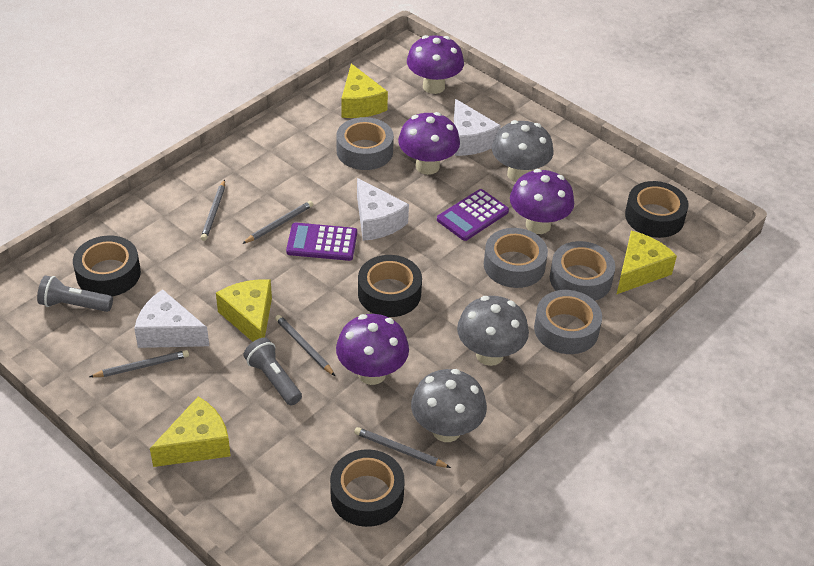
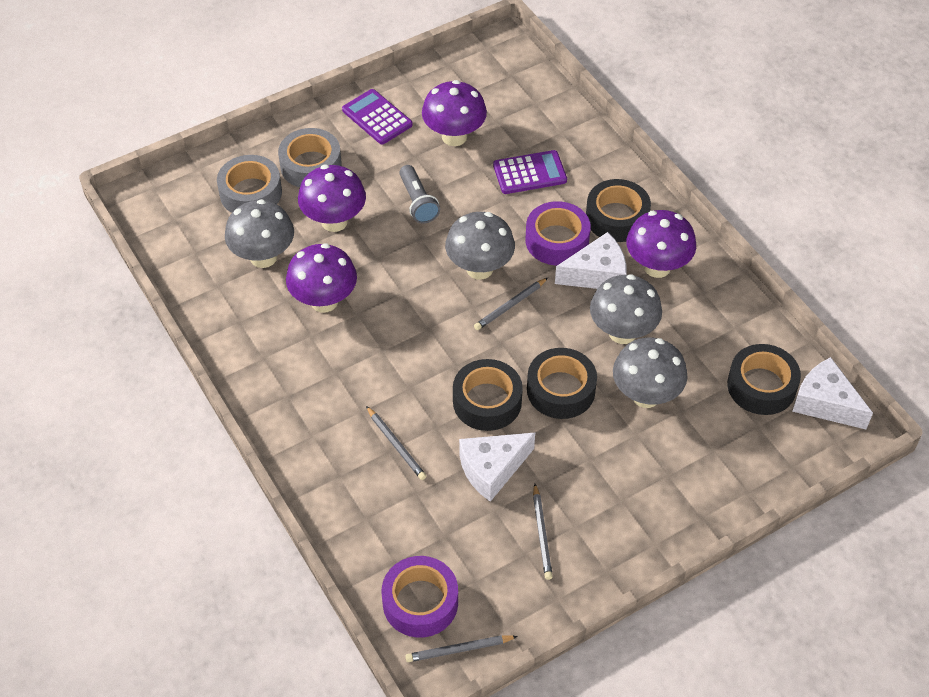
grey flashlight: [37,276,113,312] [244,338,302,405] = 2 -> [399,165,440,223] = 1
grey mushroom: [411,369,487,442] [457,296,529,366] [492,120,553,182] = 3 -> [225,199,294,268] [445,212,515,280] [590,274,662,344] [613,338,688,408] = 4
grey pencil: [89,350,189,377] [201,179,225,241] [242,201,313,244] [275,315,335,376] [354,427,451,468] = 5 -> [366,406,427,480] [405,635,518,662] [474,278,548,330] [533,484,553,580] = 4
grey tape: [336,117,394,170] [484,228,548,288] [534,290,602,354] [550,241,615,301] = 4 -> [217,155,282,213] [278,128,342,187] = 2
purple tape: none = 0 -> [382,556,458,638] [526,201,591,265] = 2
yellow cheese: [150,397,231,467] [216,279,272,342] [341,64,388,118] [616,231,677,295] = 4 -> none = 0

